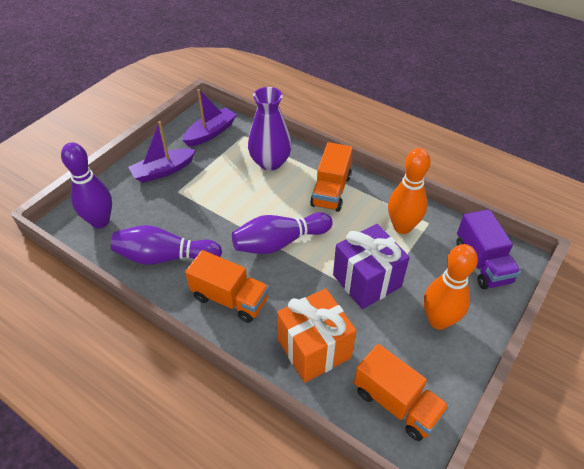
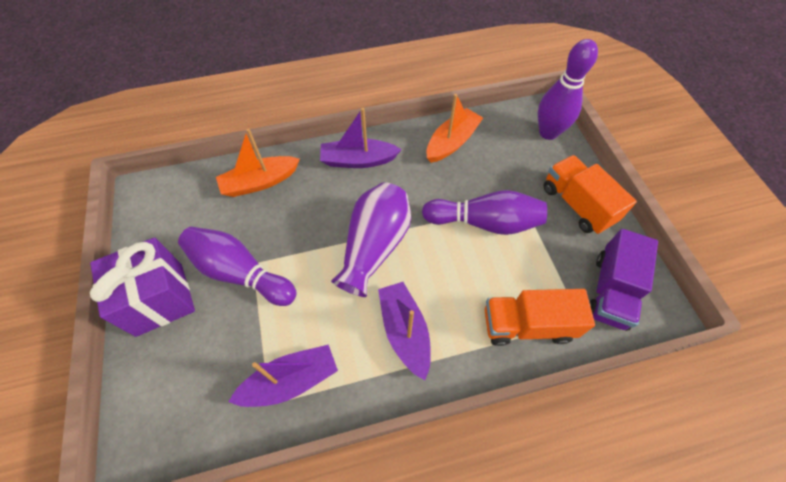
orange boat: none = 0 -> [216,128,300,197] [426,94,483,163] = 2
orange bowling pin: [388,148,430,234] [424,244,478,330] = 2 -> none = 0
orange gift: [277,288,356,383] = 1 -> none = 0
orange truck: [185,250,269,323] [310,142,353,212] [354,344,449,441] = 3 -> [485,289,595,346] [543,155,637,234] = 2
purple boat: [128,121,196,183] [182,89,237,147] = 2 -> [228,345,338,407] [320,108,402,168] [378,282,431,380] = 3

